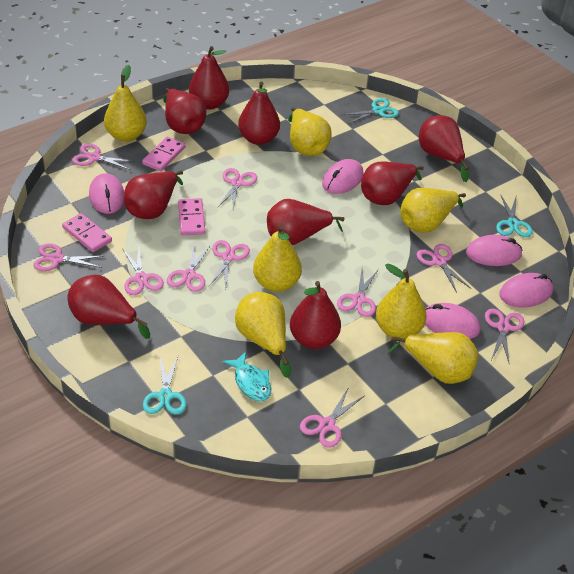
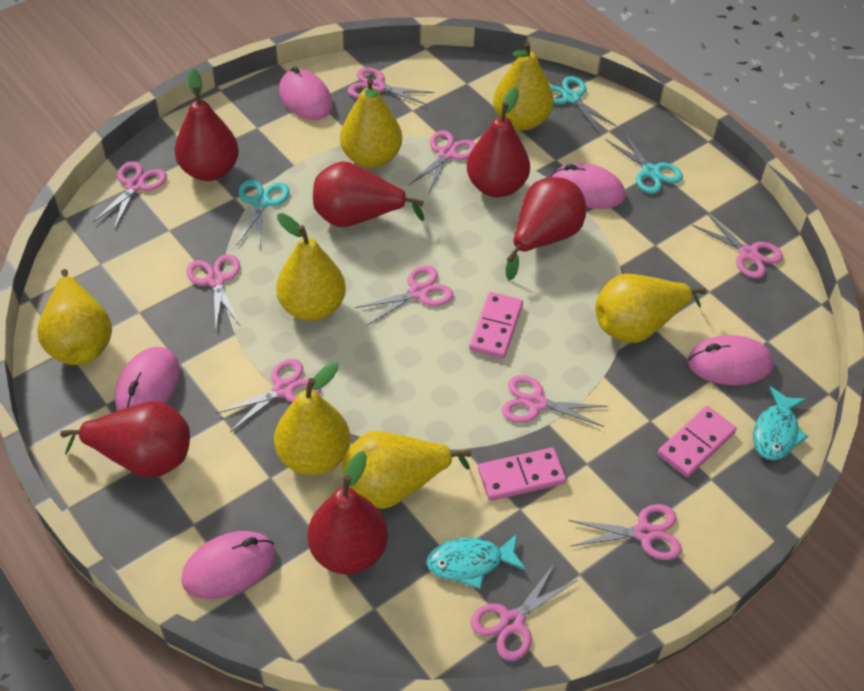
red pear: [67,275,150,339] [124,170,183,219] [163,88,206,134] [189,46,229,110] [238,82,280,145] [267,199,345,245] [290,281,341,349] [361,161,424,205] [419,115,469,182] = 9 -> [60,401,190,478] [175,68,239,181] [307,451,388,574] [313,161,424,227] [467,87,530,197] [506,177,586,280] = 6
turquoise fish: [222,352,271,402] = 1 -> [427,534,526,589] [753,386,808,460] = 2

